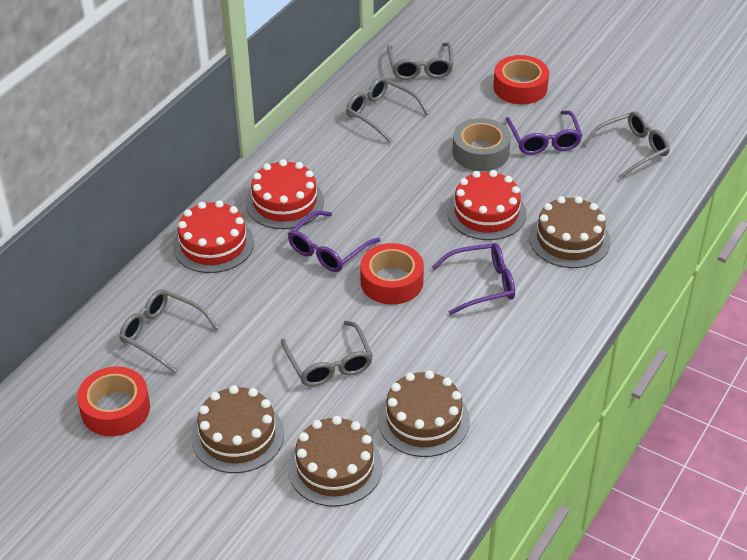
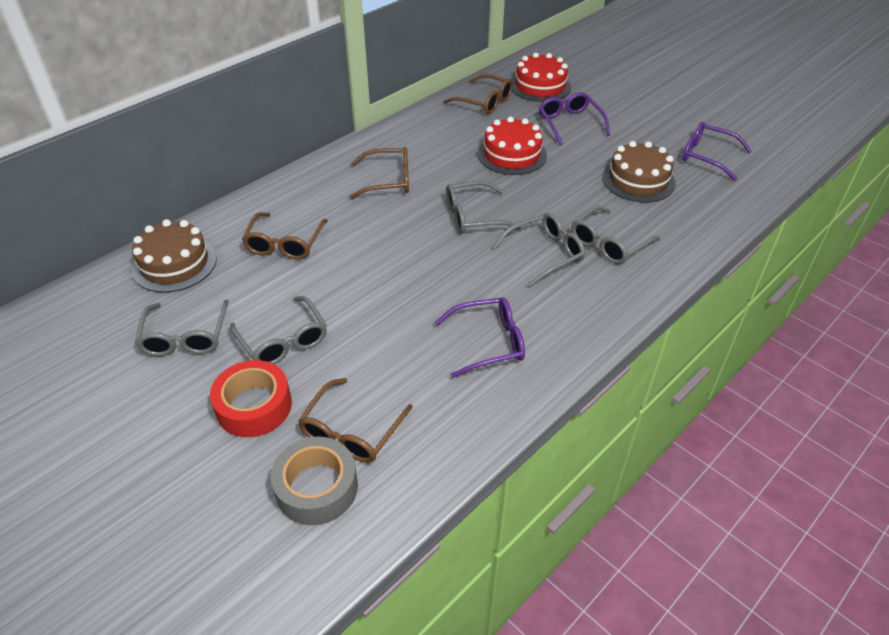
brown cake: [191,385,284,473] [288,416,383,507] [378,370,470,457] [529,196,611,268] = 4 -> [132,219,217,293] [602,141,676,202] = 2
brown glasses: none = 0 -> [242,212,327,260] [298,378,413,463] [349,147,409,199] [443,74,513,114] = 4
red cake: [173,200,254,273] [246,159,324,229] [447,170,526,240] = 3 -> [478,116,547,175] [511,53,571,102] = 2
red tape: [77,367,150,436] [360,243,424,305] [493,55,549,104] = 3 -> [210,360,292,437] = 1

